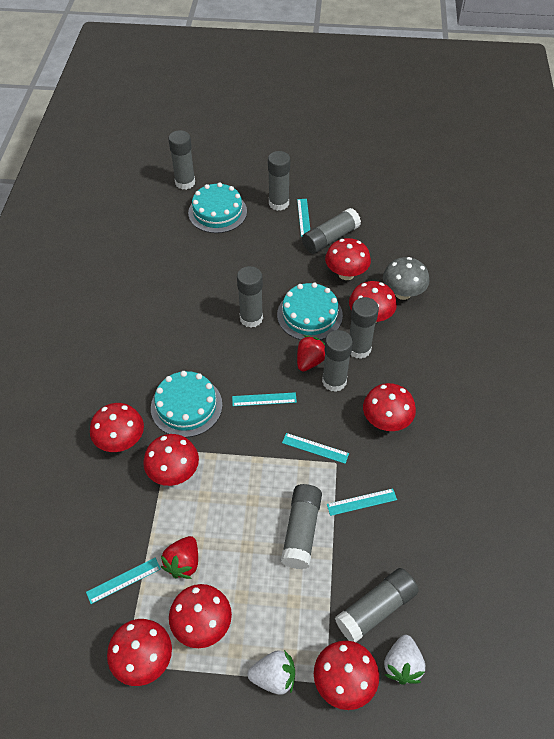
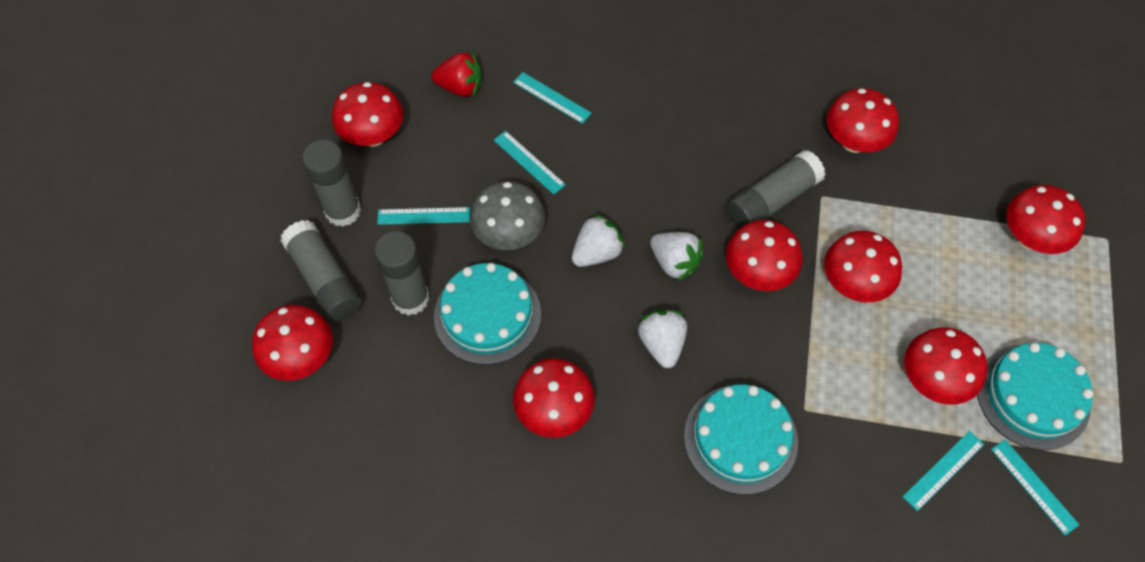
grey glue stick: [168,130,195,190] [237,266,263,328] [268,151,290,211] [281,484,322,569] [302,208,361,254] [322,330,353,392] [335,568,419,642] [349,297,379,359] = 8 -> [280,220,362,322] [302,140,361,227] [374,231,430,316] [726,150,826,229] = 4
red strawberry: [161,536,198,579] [297,335,325,372] = 2 -> [431,52,482,97] = 1
white strawberry: [248,650,295,695] [384,635,425,685] = 2 -> [572,213,625,267] [638,310,687,368] [650,232,704,282] = 3

